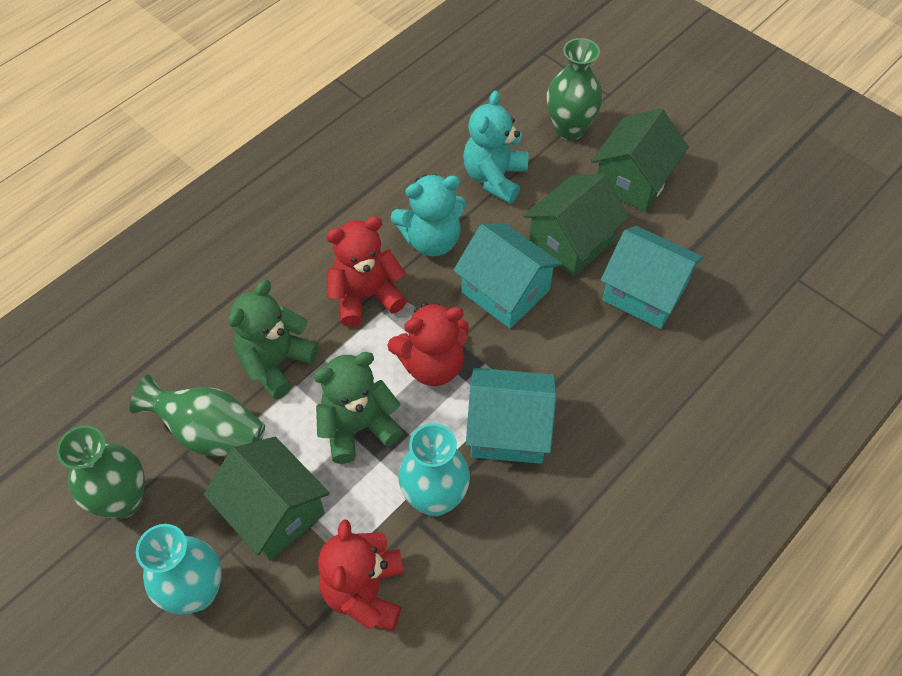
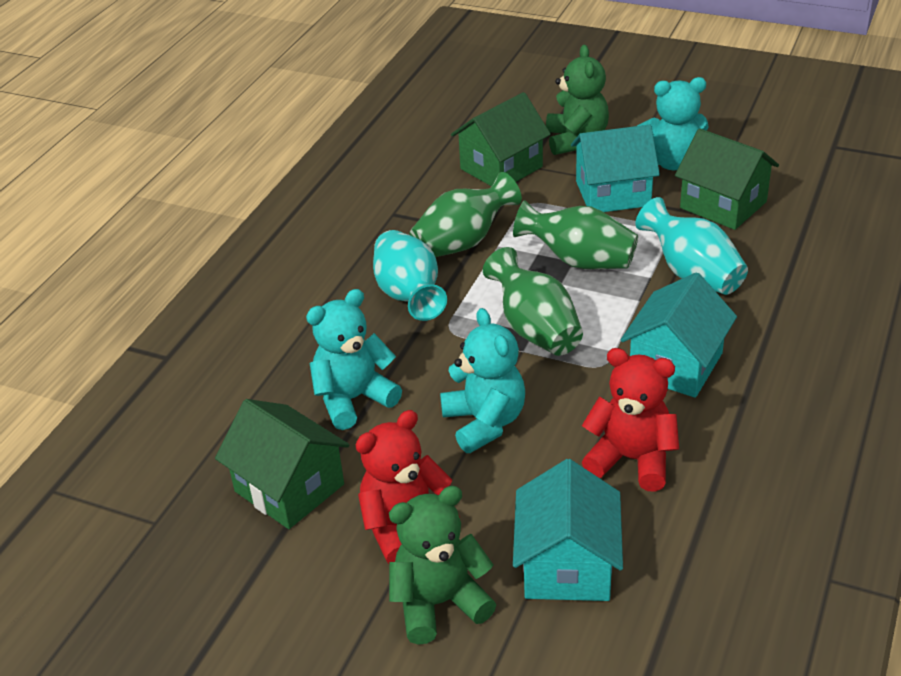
red teddy bear: [318,520,404,631] [326,216,407,327] [387,302,469,386] = 3 -> [355,410,460,564] [582,348,679,492] = 2
turquoise teddy bear: [391,174,466,257] [463,90,528,204] = 2 -> [306,289,402,430] [440,308,525,453] [637,77,708,170] = 3

